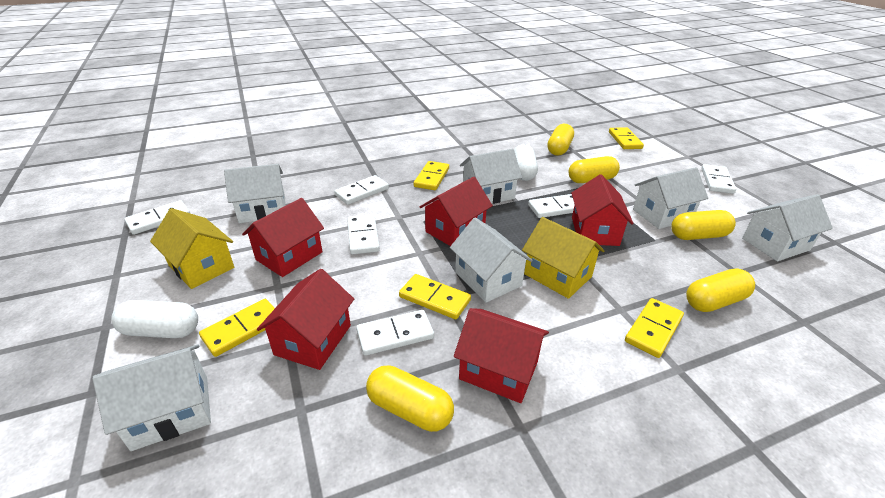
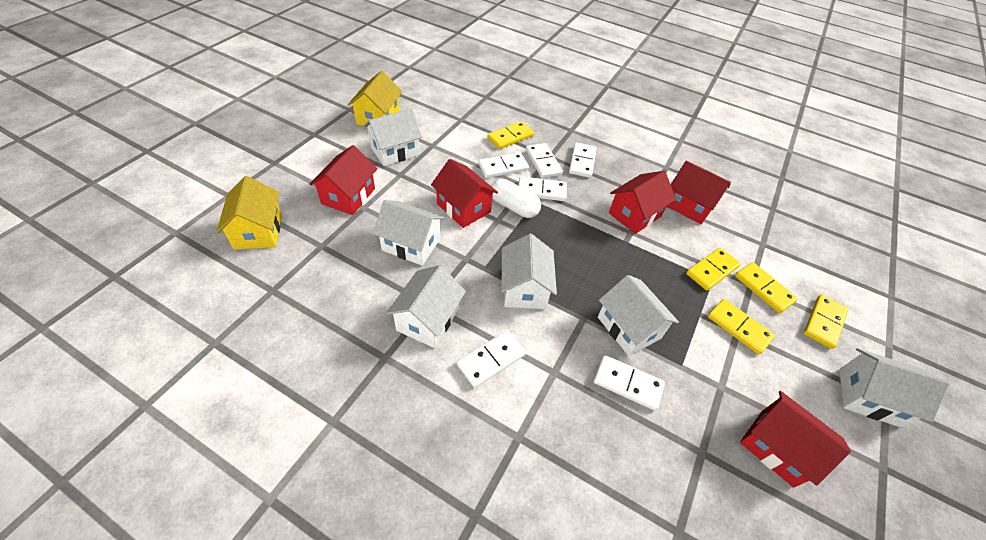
white capsule: [111,300,198,338] [514,144,538,181] = 2 -> [491,179,541,218] = 1
yellow capsule: [366,365,454,432] [547,124,574,156] [569,156,620,183] [671,210,736,240] [686,268,755,312] = 5 -> none = 0

